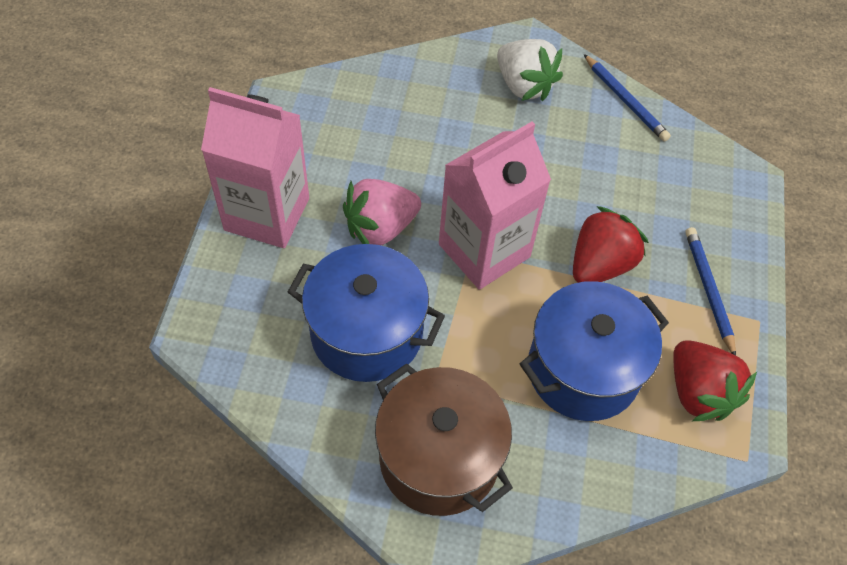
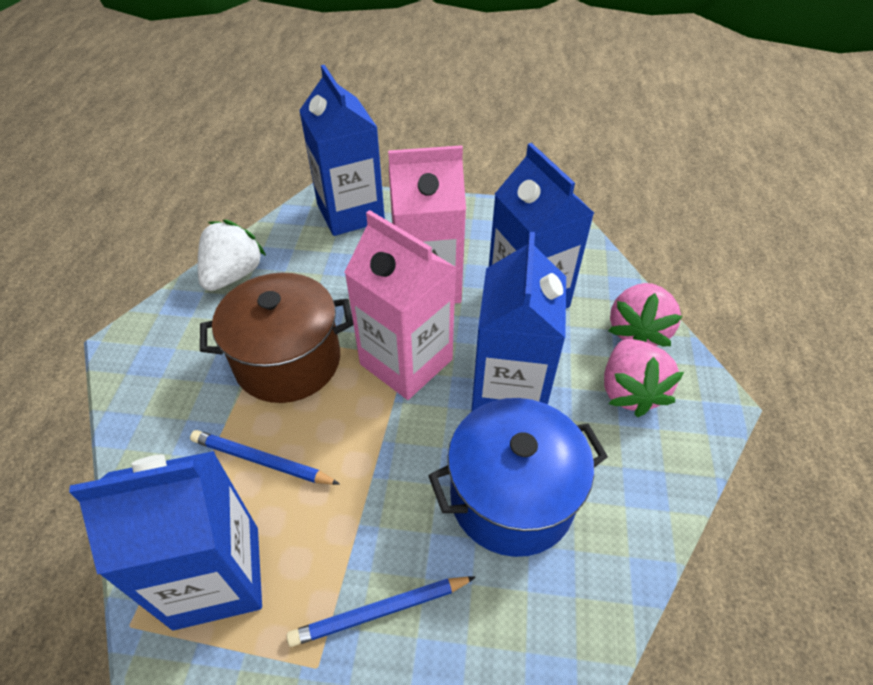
blue carton: none = 0 -> [69,451,262,630] [299,65,385,236] [471,232,566,412] [489,143,594,308] = 4
blue pot: [288,244,445,382] [520,281,669,421] = 2 -> [428,398,608,557] = 1
pink strawberry: [343,179,421,245] = 1 -> [604,339,684,417] [608,283,683,347] = 2
red strawberry: [573,206,649,283] [673,340,757,421] = 2 -> none = 0

